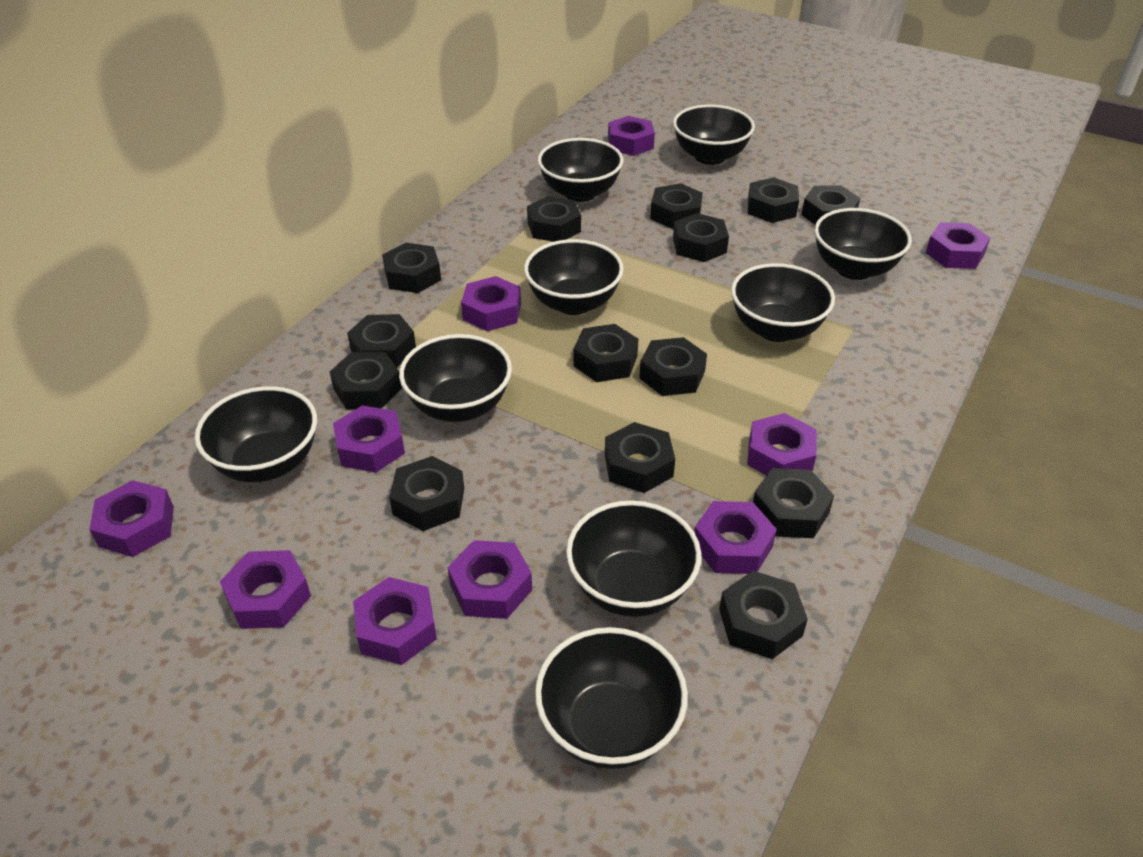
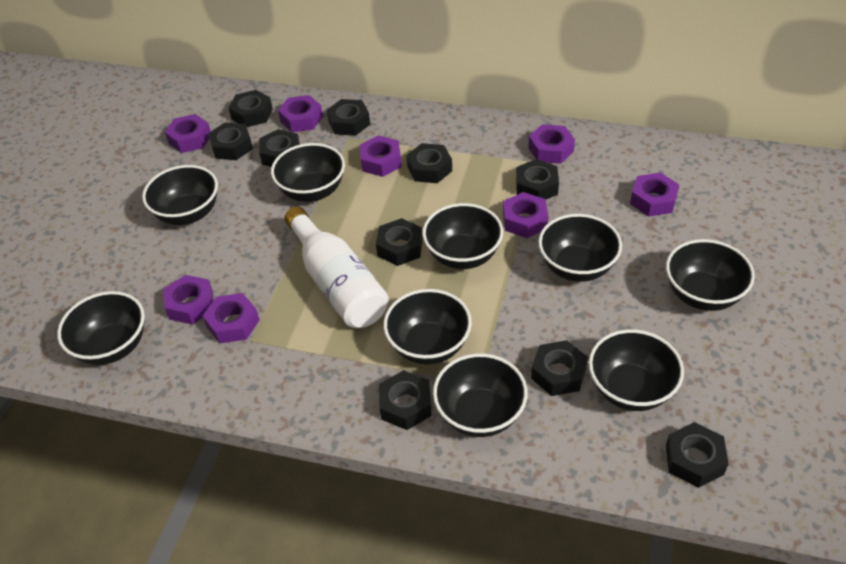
black nut: [330,352,402,409] [347,314,416,368] [382,243,441,293] [389,456,464,531] [527,196,581,242] [573,324,638,382] [605,422,675,493] [639,337,707,396] [650,183,703,229] [673,213,729,262] [719,571,808,659] [748,177,799,223] [753,468,834,538] [802,186,860,225] = 14 -> [208,122,253,160] [229,90,273,127] [259,129,300,167] [327,99,370,136] [376,218,423,266] [379,370,432,430] [406,143,452,183] [516,159,559,199] [531,340,588,396] [666,422,728,488] = 10
purple nut: [89,480,174,557] [220,550,311,629] [333,405,405,473] [353,577,437,665] [447,540,532,619] [461,276,521,331] [608,116,655,156] [694,501,777,574] [747,413,817,476] [926,222,990,269] = 10 -> [164,275,214,325] [165,114,211,153] [203,293,259,343] [278,95,323,132] [360,135,402,177] [503,192,548,238] [528,124,575,164] [630,172,679,217] = 8
white bottle: none = 0 -> [284,207,389,328] = 1

